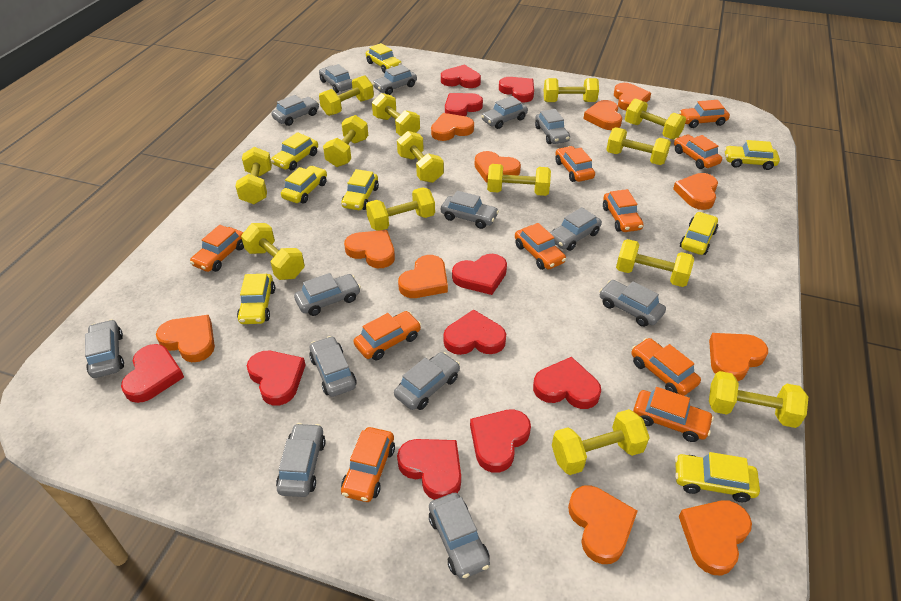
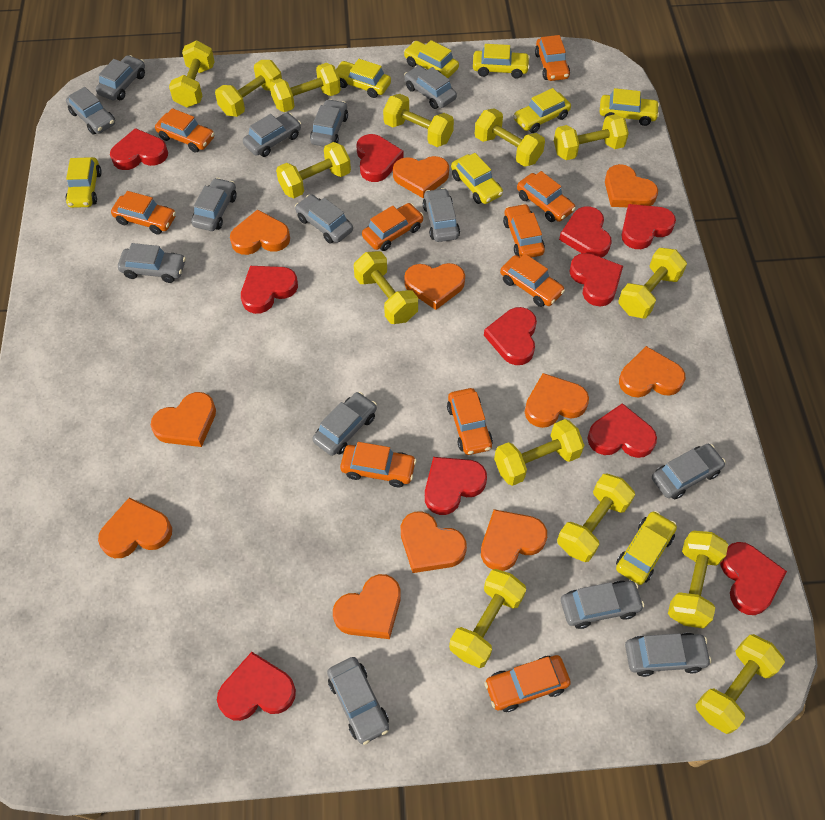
red heart: [121,344,184,403] [247,351,306,406] [397,439,461,500] [441,65,481,88] [443,309,506,355] [445,93,483,116] [452,254,507,295] [470,410,531,473] [499,77,534,103] [533,357,601,409] = 10 -> [110,128,168,170] [217,652,296,721] [241,266,298,314] [356,134,404,182] [425,457,487,515] [484,307,537,365] [559,206,612,257] [569,253,623,306] [587,403,657,458] [622,204,676,249] [720,542,787,615] = 11

